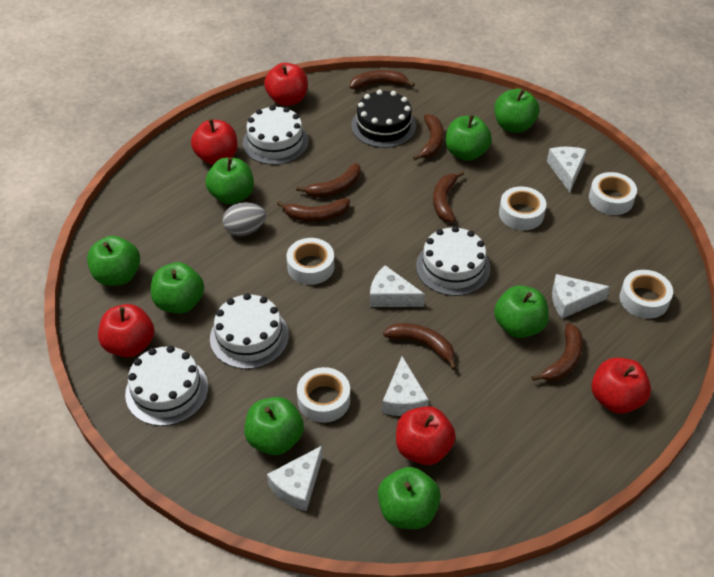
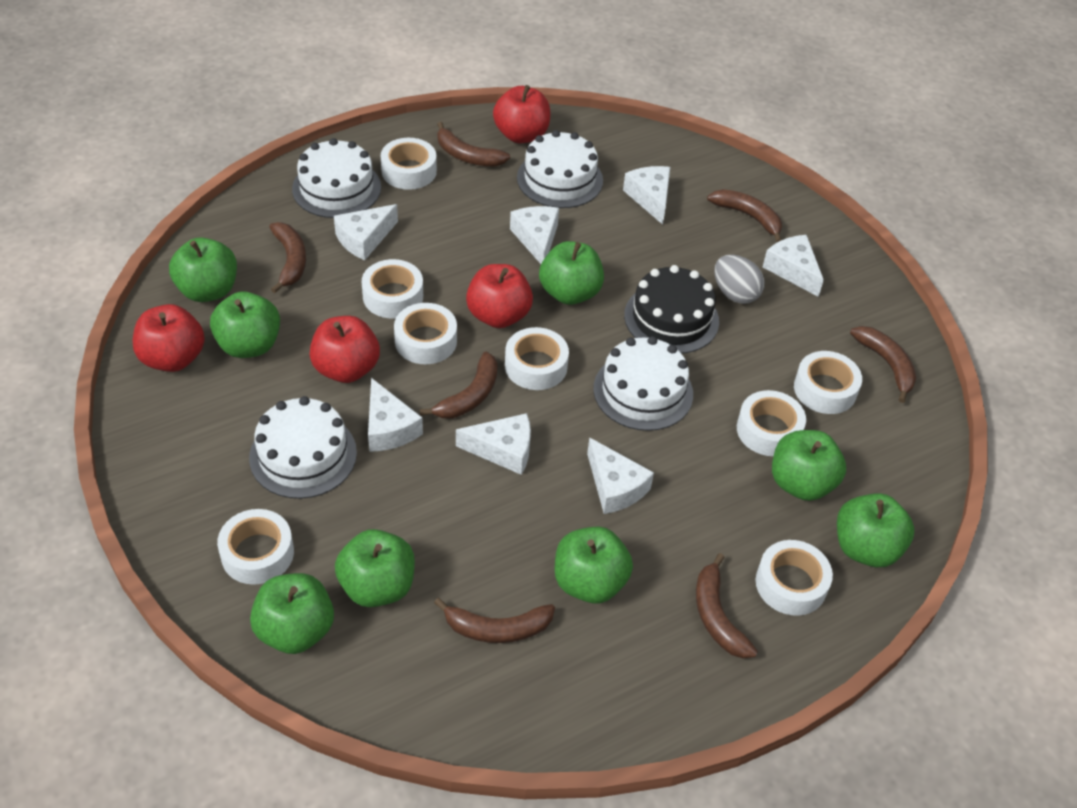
red apple: [98,304,154,358] [191,119,237,165] [264,63,308,106] [396,406,456,465] [591,358,651,414] = 5 -> [133,304,205,372] [310,316,380,383] [466,264,533,328] [493,85,550,143] = 4
white cheese: [267,446,323,511] [370,265,425,307] [382,356,429,416] [547,147,586,192] [552,274,610,319] = 5 -> [334,204,398,260] [368,378,423,452] [456,413,531,475] [510,206,559,264] [587,437,654,514] [623,166,670,225] [763,235,824,297] = 7
white tape: [287,238,334,285] [297,367,350,423] [499,186,546,230] [589,172,637,215] [620,270,673,319] = 5 -> [217,509,294,585] [362,259,423,318] [381,138,437,190] [394,303,457,364] [505,327,569,390] [737,390,806,456] [756,540,833,616] [794,351,862,414] = 8

